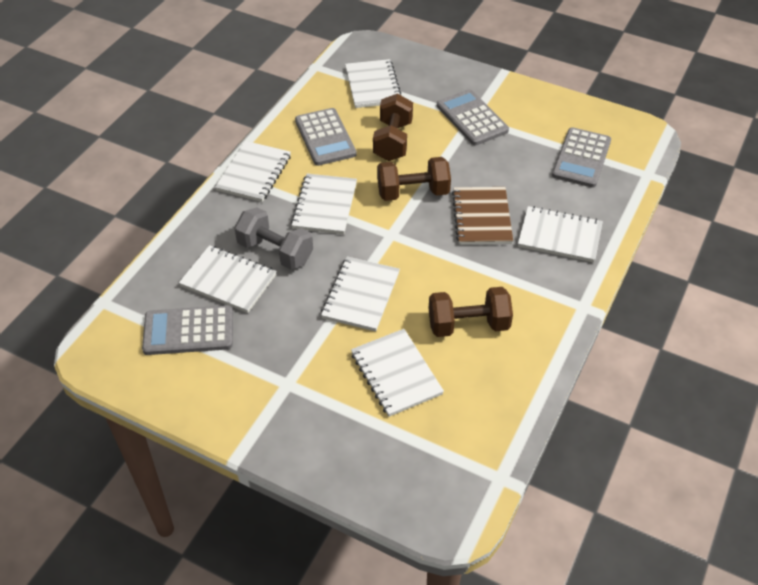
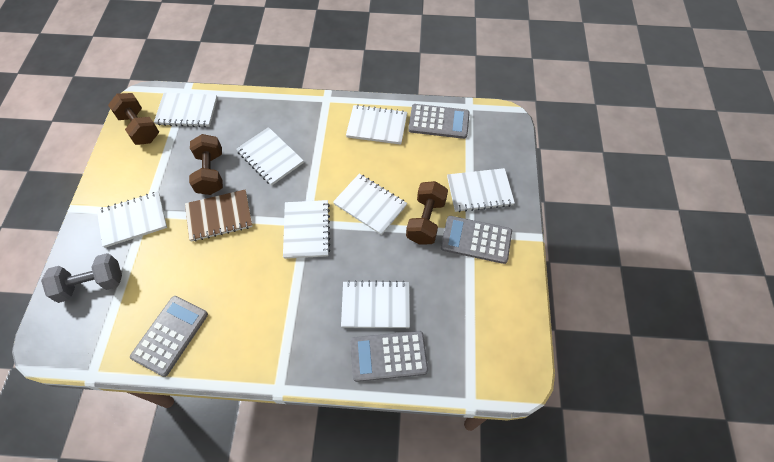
white notebook: [179,245,277,313] [215,141,291,202] [291,174,357,234] [321,257,400,332] [345,59,402,108] [351,329,444,417] [518,206,603,263] = 7 -> [97,192,167,248] [154,93,217,127] [236,127,304,186] [283,200,330,259] [333,174,407,235] [341,280,410,328] [346,105,407,145] [447,168,515,212] = 8

